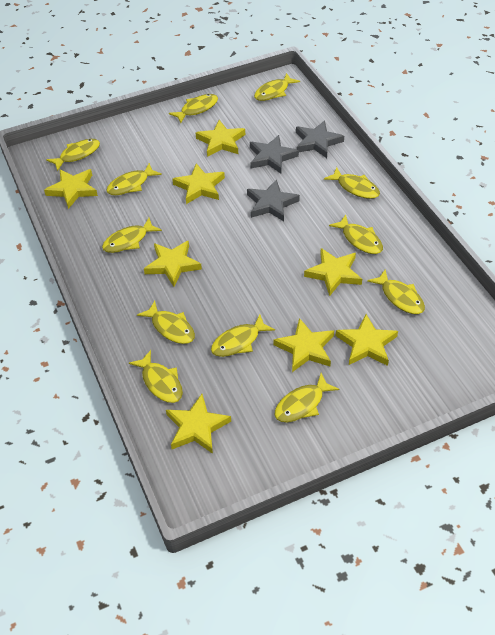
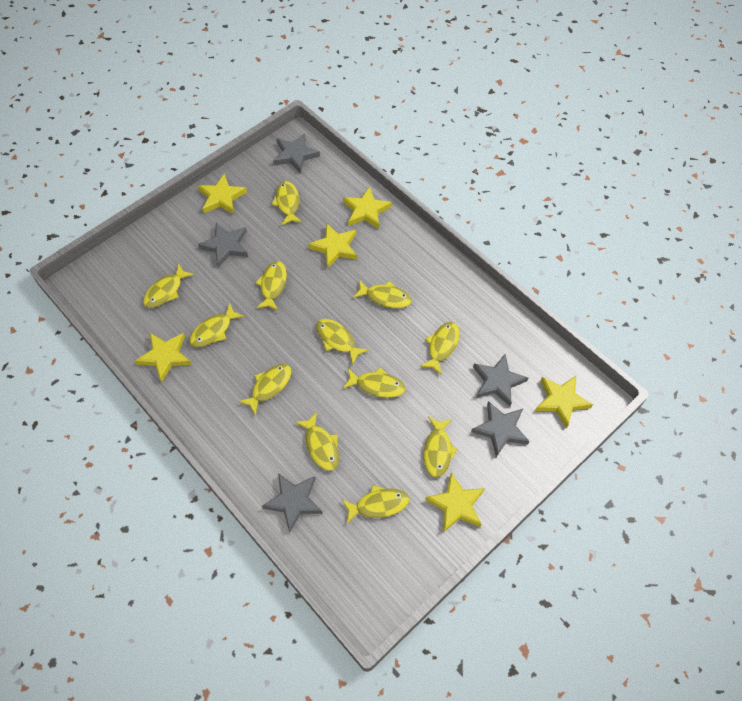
grey star: [247,179,300,221] [250,135,299,174] [296,120,344,158] = 3 -> [198,223,248,268] [262,473,323,532] [273,133,320,174] [471,401,530,457] [473,354,528,407] = 5
yellow star: [44,169,98,209] [144,240,202,287] [166,394,231,454] [172,163,225,204] [196,120,245,157] [273,318,334,372] [304,248,362,296] [336,314,398,366] = 8 -> [135,333,192,382] [198,173,247,214] [308,223,357,269] [343,186,392,229] [425,473,485,533] [535,376,593,428] = 6

